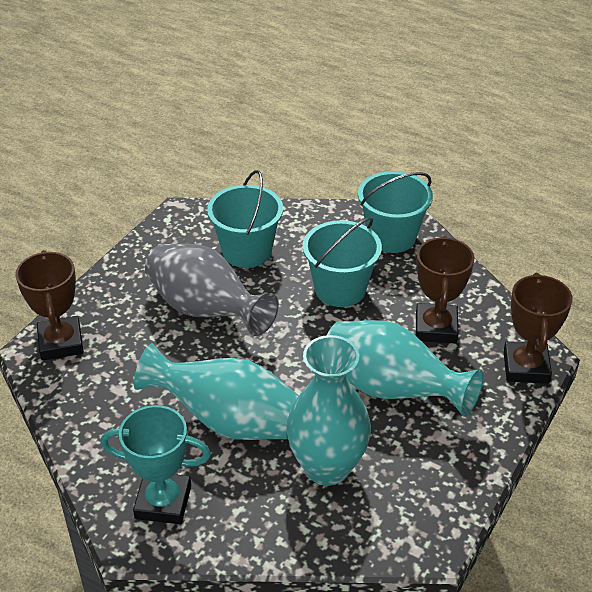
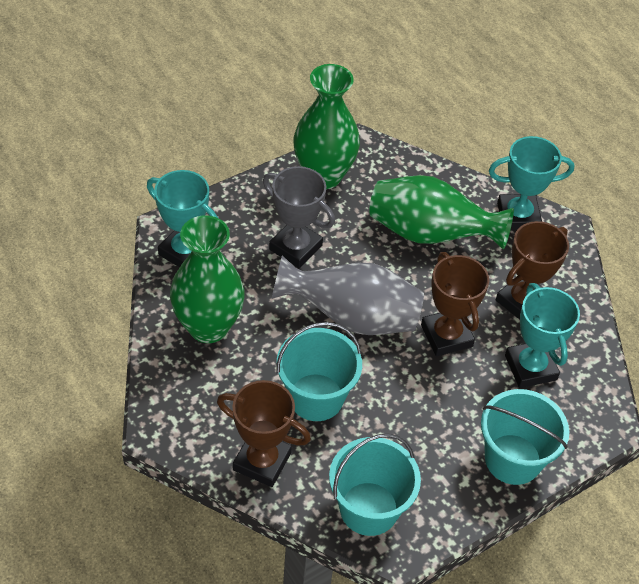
green vase: none = 0 -> [170,215,245,343] [293,64,360,189] [369,175,514,250] = 3
grey trophy: none = 0 -> [263,166,335,268] = 1
turquoise trophy: [101,405,211,524] = 1 -> [147,170,218,267] [489,136,574,230] [505,283,580,388] = 3
turquoise vase: [134,343,299,440] [286,335,371,486] [327,320,484,417] = 3 -> none = 0

